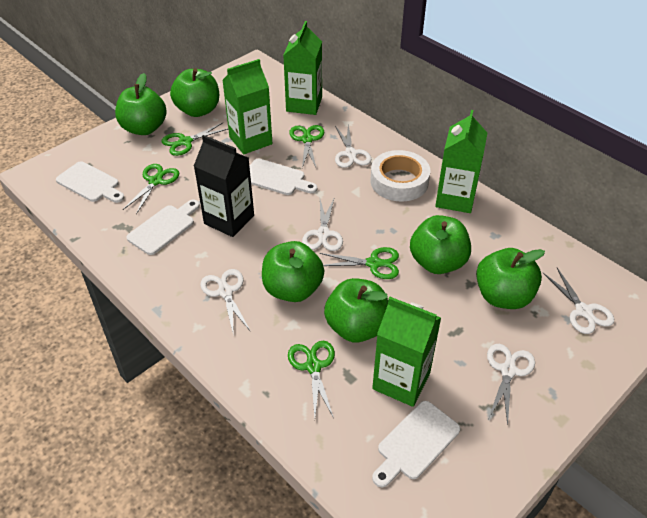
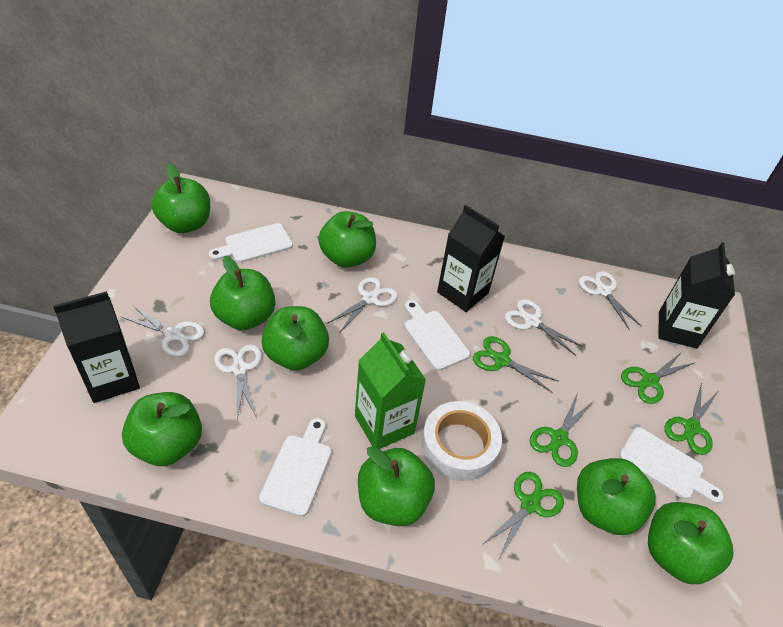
black carton: [194,135,254,237] = 1 -> [53,291,140,403] [437,205,505,312] [659,242,735,348] = 3
green apple: [115,73,167,135] [170,68,219,117] [262,241,324,302] [324,278,388,343] [410,215,471,274] [476,248,545,309] = 6 -> [122,392,202,466] [152,164,210,233] [210,256,275,330] [261,306,329,371] [318,211,376,268] [358,446,435,526] [577,458,656,535] [648,502,733,584] = 8
green carton: [222,59,273,154] [283,21,322,115] [372,297,441,407] [435,110,487,213] = 4 -> [355,332,426,449] = 1

